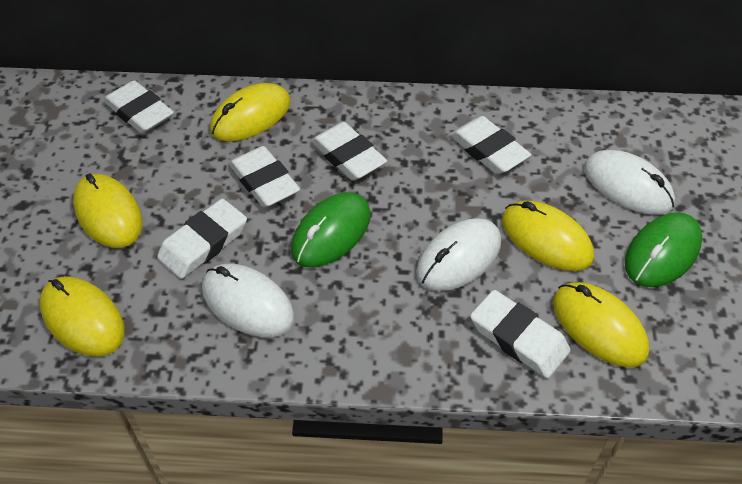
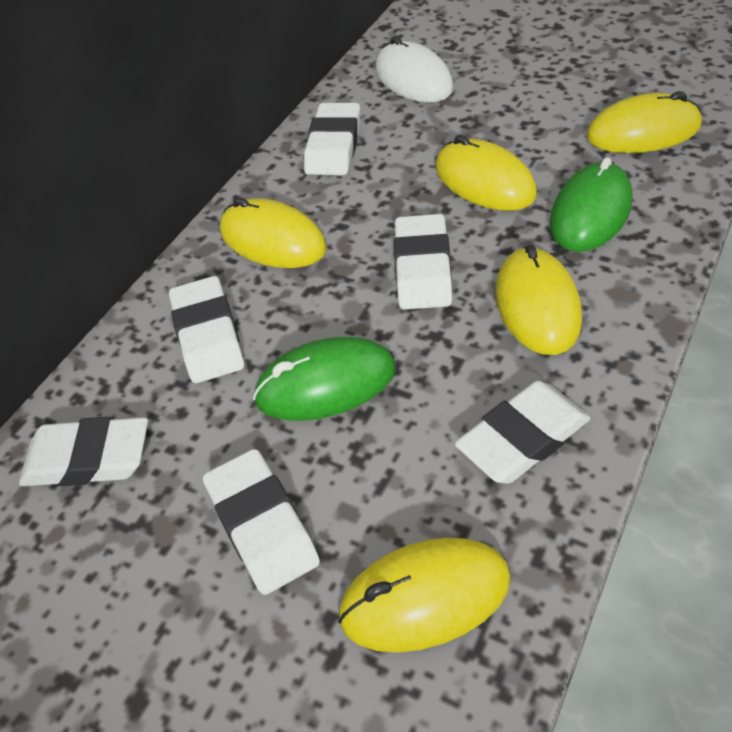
white mouse: [202,264,295,337] [416,218,501,291] [584,150,675,215] = 3 -> [376,36,453,103] = 1

